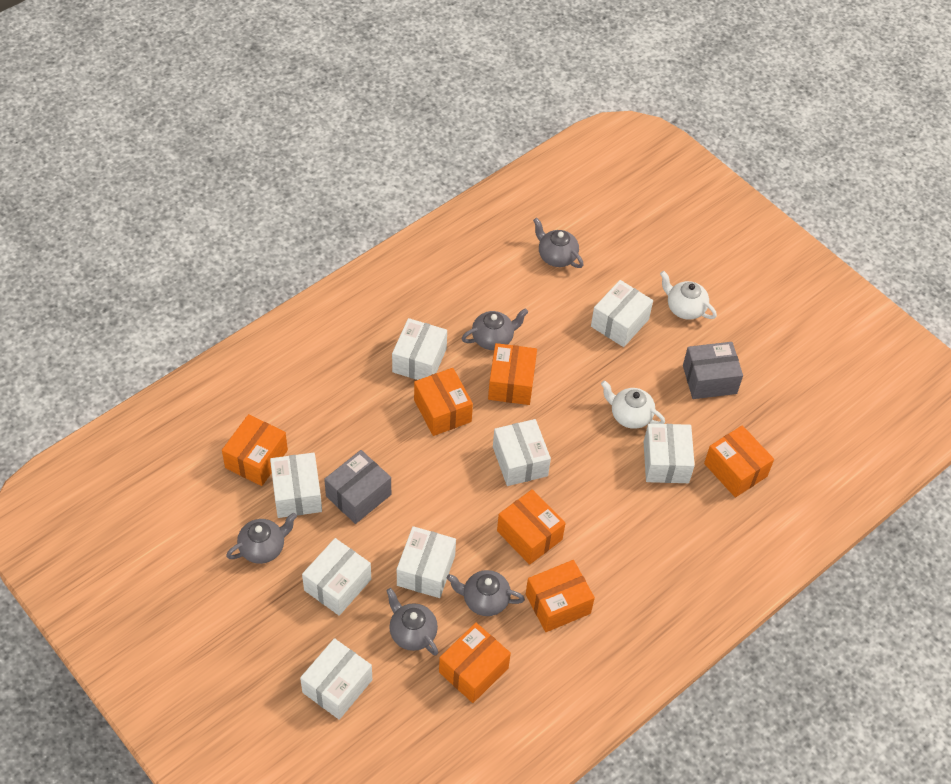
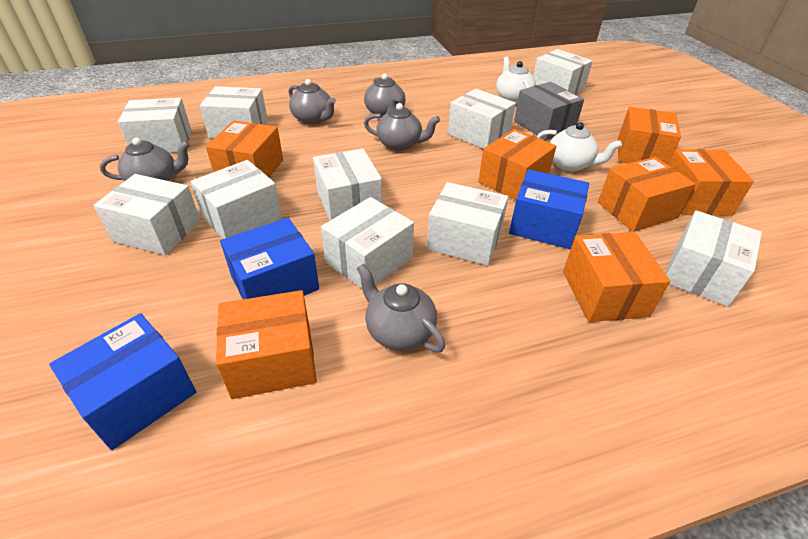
blue box: none = 0 -> [49,313,196,450] [220,218,319,299] [509,169,589,249] = 3
grey box: [324,450,391,524] [683,342,743,399] = 2 -> [514,82,584,140] = 1
white box: [270,453,322,518] [300,638,372,720] [302,538,371,616] [392,318,447,380] [397,526,456,598] [493,419,551,486] [591,280,653,347] [644,423,695,483] = 8 -> [93,174,200,255] [118,98,191,153] [191,160,282,239] [200,86,268,139] [313,149,382,221] [321,197,414,289] [427,182,508,266] [448,89,516,149] [533,49,593,94] [666,211,762,307] = 10

